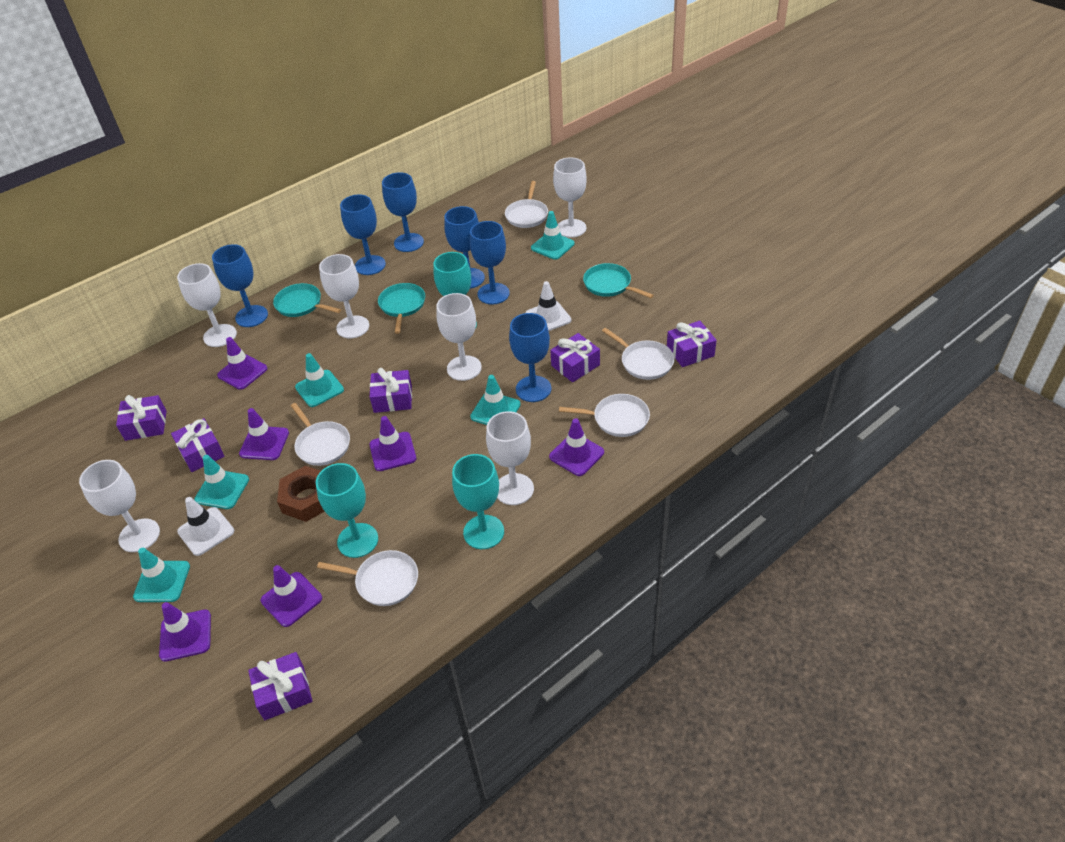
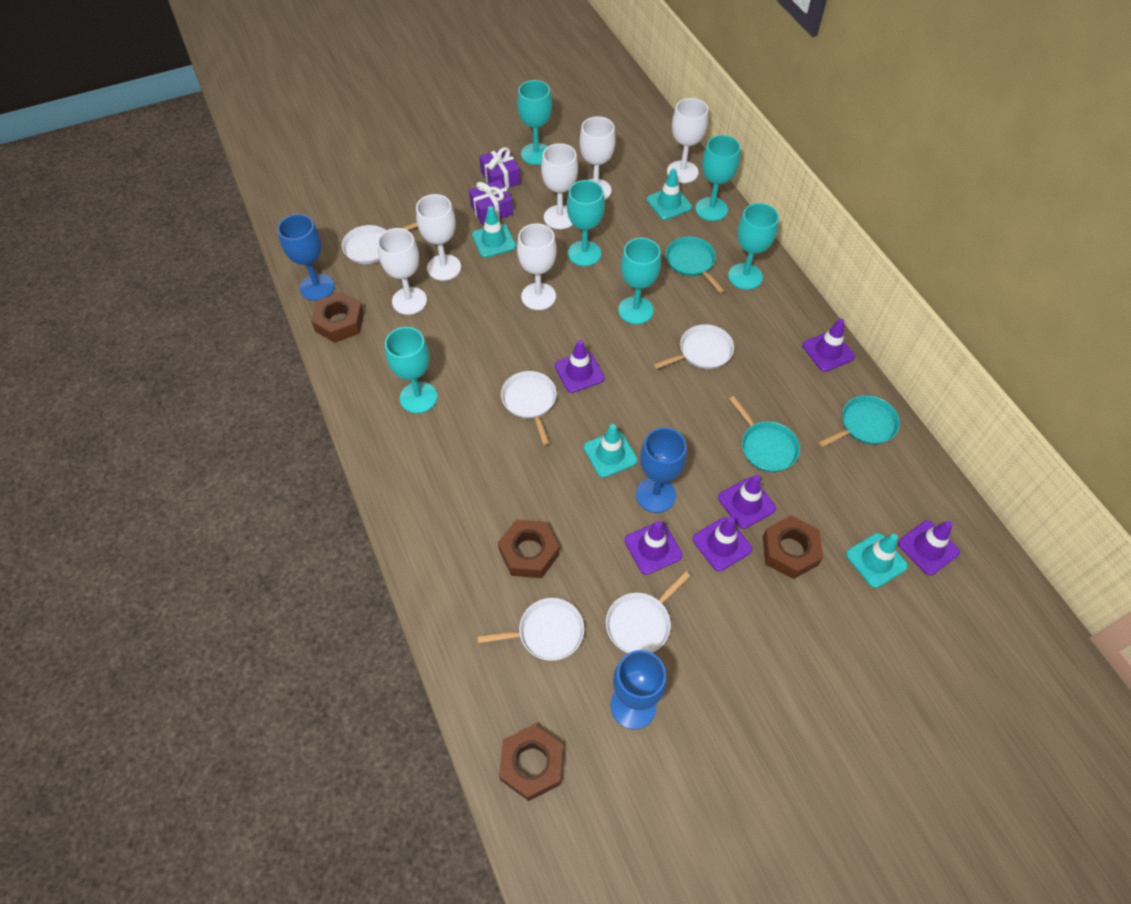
blue goblet: [212,244,268,327] [340,194,386,275] [382,172,424,252] [444,206,485,289] [470,221,510,305] [509,313,551,402] = 6 -> [277,214,335,301] [611,650,667,729] [636,428,687,513] = 3
brown nut: [277,466,325,522] = 1 -> [311,292,364,343] [498,519,559,578] [499,724,563,801] [763,515,823,579] = 4
purple gift: [116,395,166,441] [171,418,225,472] [248,652,312,720] [370,368,412,413] [550,333,600,382] [667,321,717,367] = 6 -> [469,180,513,225] [479,147,520,189] = 2
turquoise goblet: [316,463,378,558] [434,252,477,329] [452,454,504,549] = 3 -> [385,327,437,413] [517,80,552,165] [567,180,605,266] [618,238,661,324] [695,135,740,221] [728,203,779,290] = 6
turquoise traffic cone: [133,548,190,602] [194,455,249,509] [295,353,344,407] [470,375,521,425] [531,211,574,260] = 5 -> [472,206,516,258] [584,424,638,478] [647,168,692,220] [846,533,908,588] = 4
white traffic cone: [177,497,234,556] [526,281,571,331] = 2 -> none = 0

